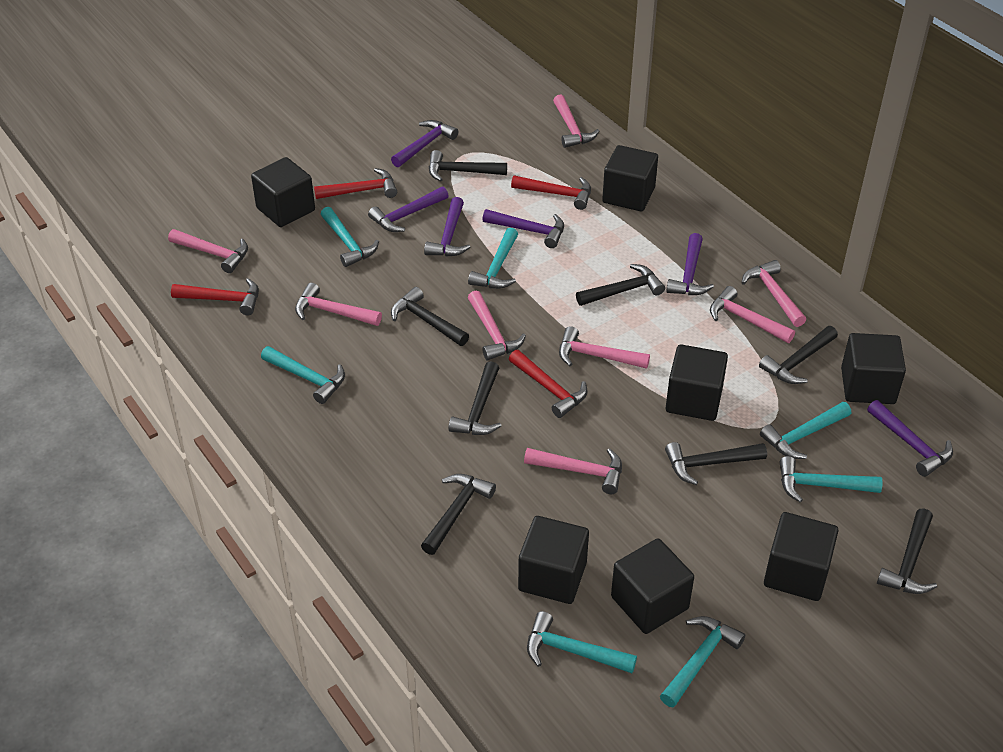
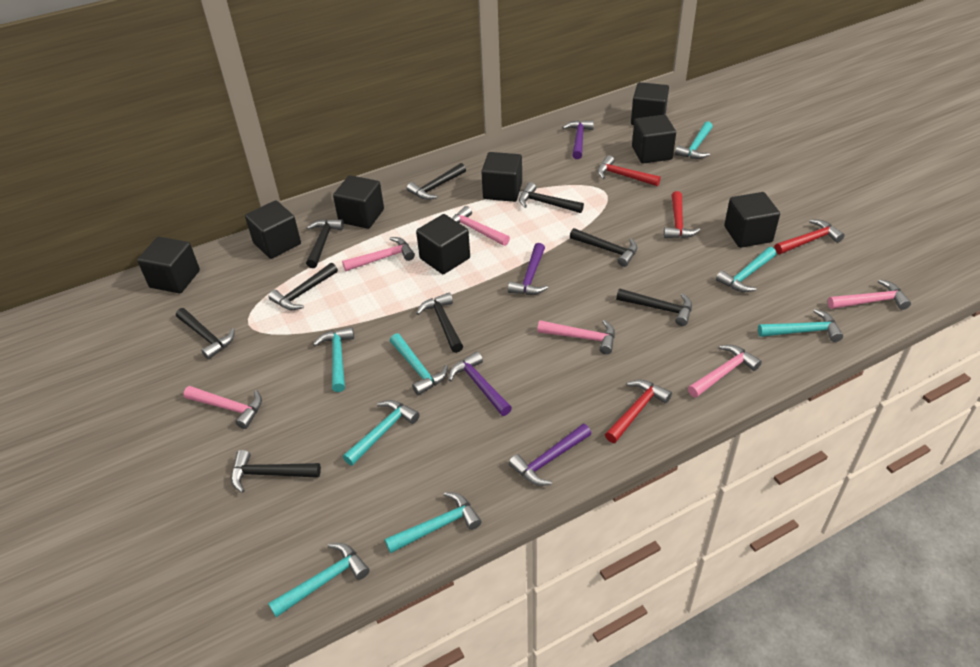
black cube: [251,157,315,227] [518,516,589,604] [602,145,658,211] [611,538,694,634] [666,344,728,421] [764,512,838,601] [841,333,906,404] = 7 -> [137,237,200,293] [245,200,301,259] [333,175,384,229] [416,214,470,274] [481,152,522,202] [631,82,669,125] [632,115,676,164] [724,192,780,248] = 8
black hammer: [391,287,469,346] [421,474,496,555] [429,150,507,182] [448,361,501,435] [576,264,665,306] [665,442,767,485] [759,326,838,384] [877,508,937,594] = 8 -> [176,308,235,360] [231,450,321,493] [268,263,338,310] [306,219,344,268] [407,163,466,200] [416,293,463,353] [519,182,584,213] [570,228,637,267] [616,289,692,326] = 9
pink hammer: [168,229,248,273] [295,283,382,326] [468,291,526,360] [524,448,622,494] [553,95,599,148] [559,326,650,369] [710,286,795,343] [741,260,806,327] = 8 -> [184,386,262,429] [342,237,415,271] [452,206,510,246] [537,320,615,355] [688,345,762,398] [828,279,911,310] = 6
purple hammer: [368,187,449,232] [391,120,458,167] [424,197,471,257] [482,209,564,248] [666,233,714,295] [867,400,953,477] = 6 -> [448,351,512,416] [508,243,548,295] [509,424,591,486] [562,120,594,159] = 4
turquoise hammer: [261,346,345,404] [321,207,379,267] [468,228,518,289] [527,611,637,673] [660,616,745,708] [760,402,851,459] [780,456,883,503] = 7 -> [268,543,370,617] [313,327,354,392] [343,400,420,466] [384,492,482,554] [390,333,448,395] [675,121,713,159] [716,247,777,292] [758,309,843,342] = 8

